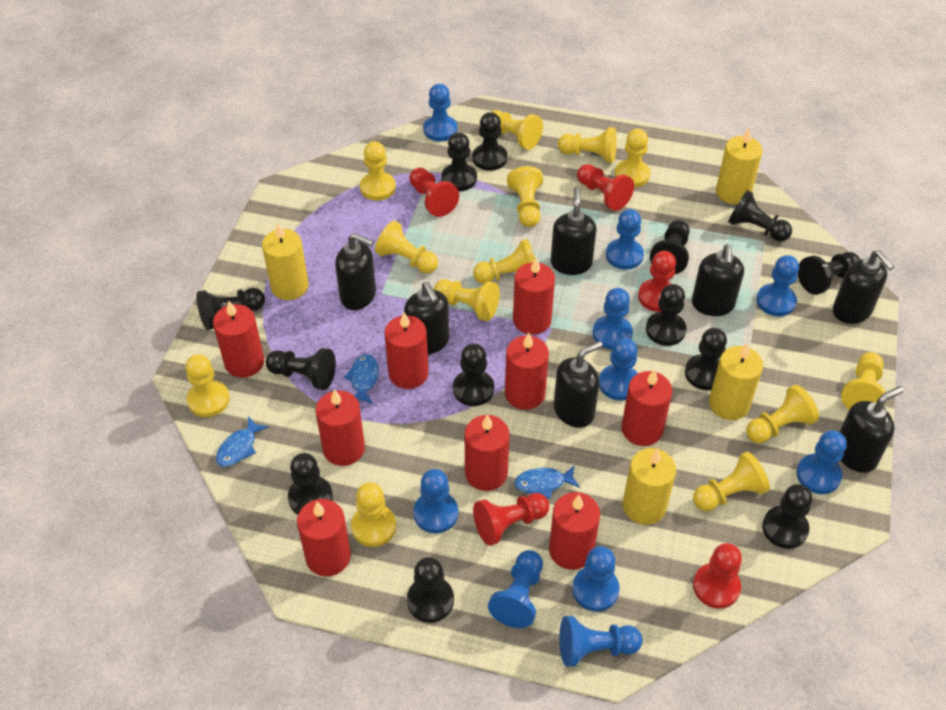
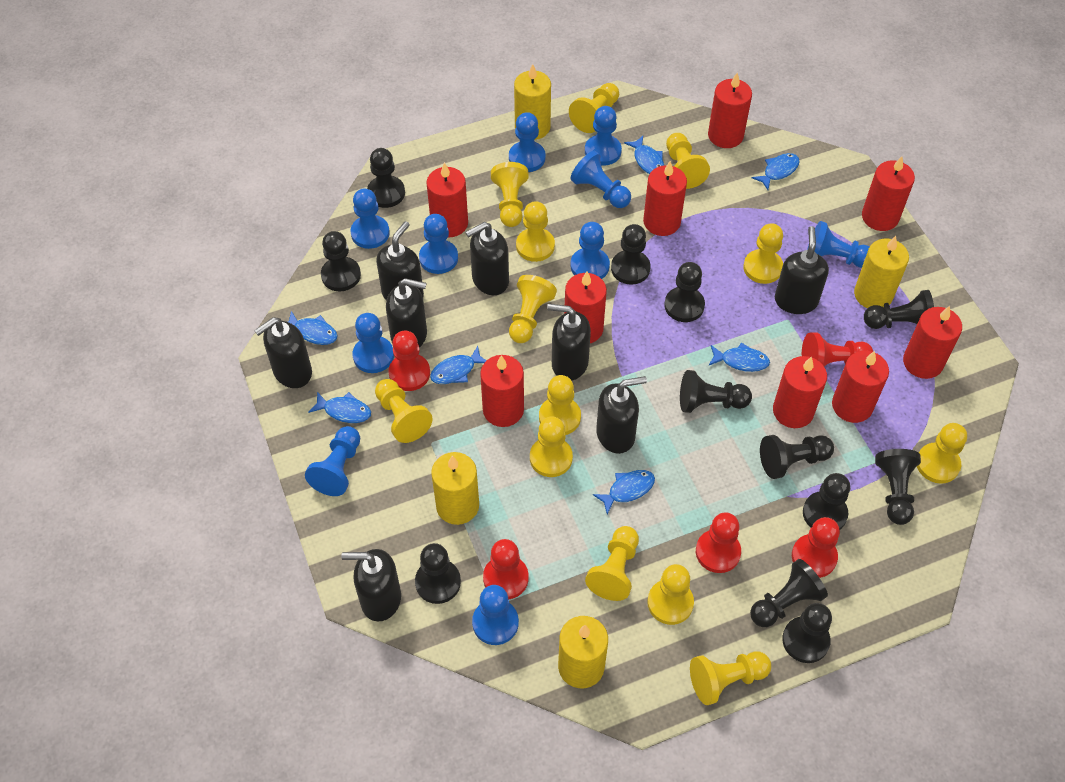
black pawn: [197,288,265,330] [266,348,336,390] [288,453,333,514] [407,557,454,623] [441,132,477,191] [453,344,494,406] [472,112,507,171] [646,284,686,346] [650,220,690,274] [685,328,727,390] [728,190,792,242] [762,484,813,549] [798,252,860,295] = 13 -> [321,231,361,291] [367,148,405,208] [415,543,461,604] [611,224,651,285] [664,262,705,322] [680,370,752,413] [750,559,828,627] [760,435,834,479] [782,603,832,663] [803,473,850,529] [864,290,934,329] [875,449,921,525] = 12
black soap dispenser: [335,233,376,310] [404,282,449,355] [551,187,597,275] [554,341,603,428] [692,244,744,316] [833,250,895,324] [840,386,904,473] = 7 -> [254,317,312,388] [341,549,401,621] [376,221,424,300] [386,278,427,348] [465,222,509,295] [547,304,591,381] [596,376,647,454] [775,226,829,314] = 8
blue fish: [216,416,269,467] [344,354,378,404] [514,465,580,499] = 3 -> [288,311,338,345] [308,392,371,423] [430,346,487,384] [593,470,655,514] [624,136,664,174] [709,343,770,372] [752,153,800,190] = 7

